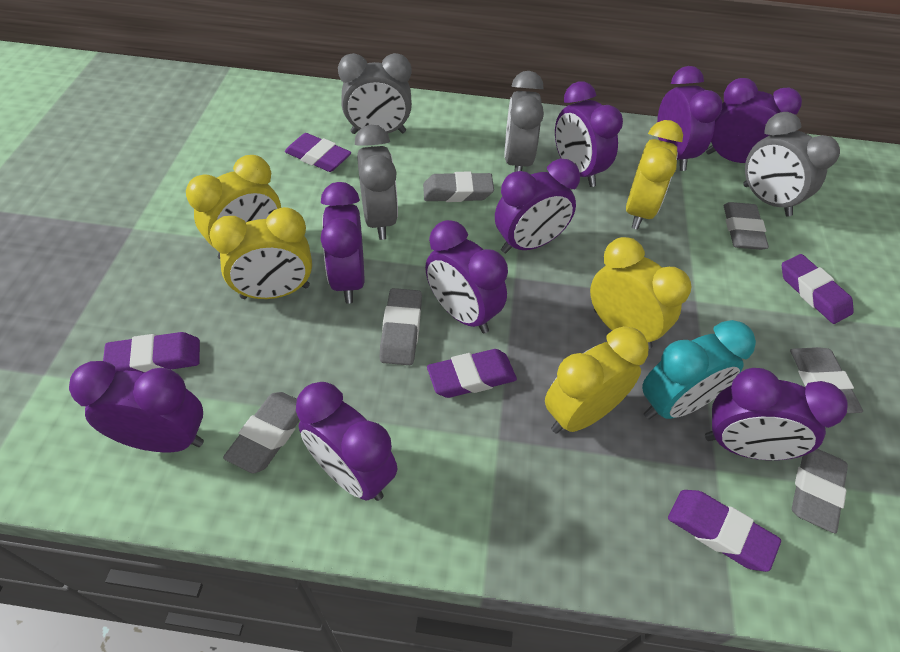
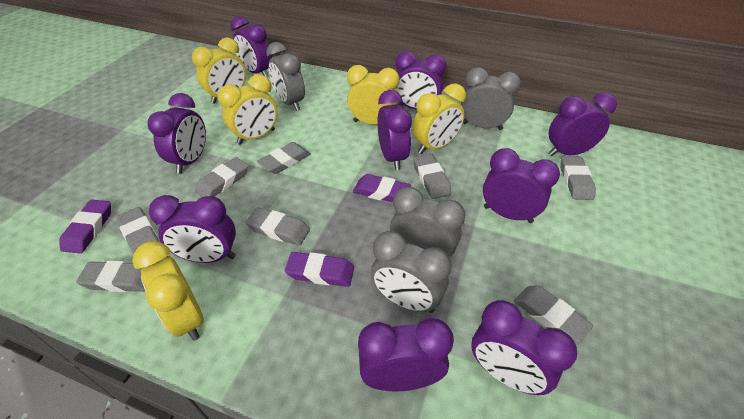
grey eraser: [223,392,300,473] [380,288,422,365] [423,172,494,202] [724,202,769,250] [790,347,863,414] [792,449,848,533] = 6 -> [76,260,146,292] [117,207,159,255] [195,157,248,197] [245,207,310,246] [257,142,311,174] [413,154,451,199] [514,285,593,343] [560,156,596,200] = 8
purple eraser: [103,332,200,373] [285,133,351,172] [427,349,517,398] [668,490,781,572] [782,254,854,324] = 5 -> [59,200,111,254] [285,252,354,287] [353,174,411,203] = 3
turquoise clock: [642,320,756,419] = 1 -> none = 0

